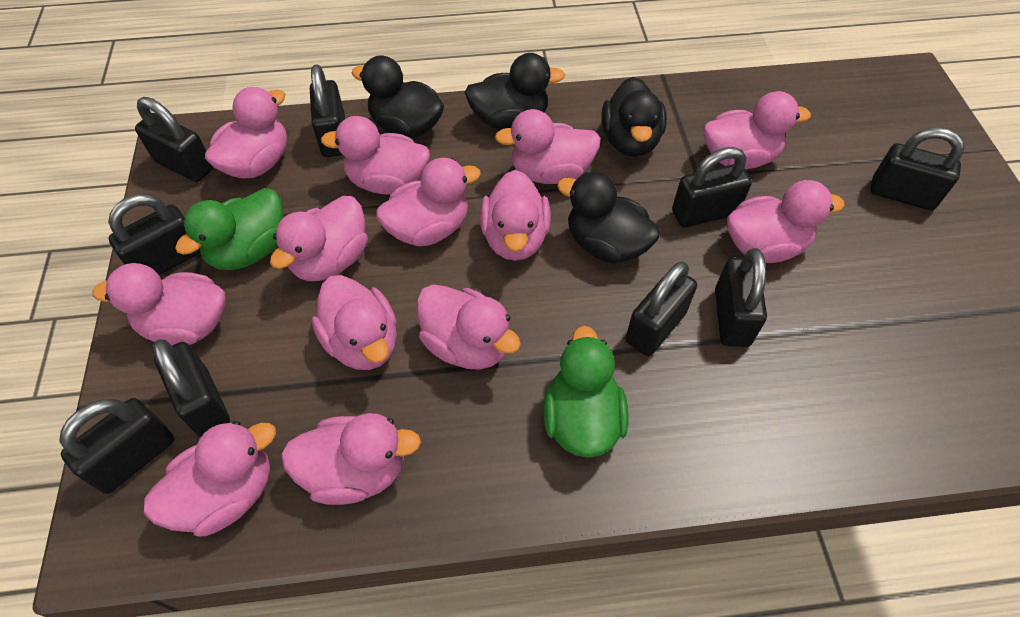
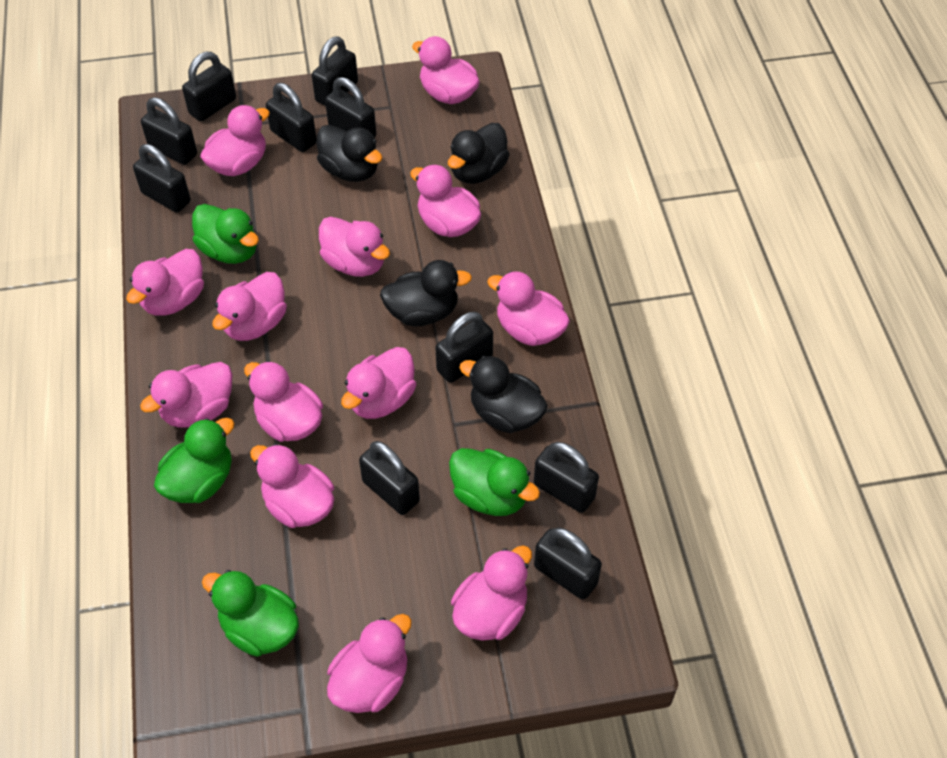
black padlock: [59,398,174,494] [108,194,200,275] [135,97,213,182] [153,339,230,437] [310,64,345,157] [626,261,697,356] [672,147,752,227] [715,248,767,347] [870,127,964,210] = 9 -> [133,144,191,213] [141,97,197,165] [182,52,236,121] [266,83,317,152] [312,36,358,106] [325,77,376,138] [359,441,420,515] [436,312,493,383] [534,442,599,513] [534,527,602,600] = 10
green duck: [175,188,283,270] [543,326,629,458] = 2 -> [154,418,235,503] [192,204,259,264] [202,570,299,657] [449,448,540,516] = 4

